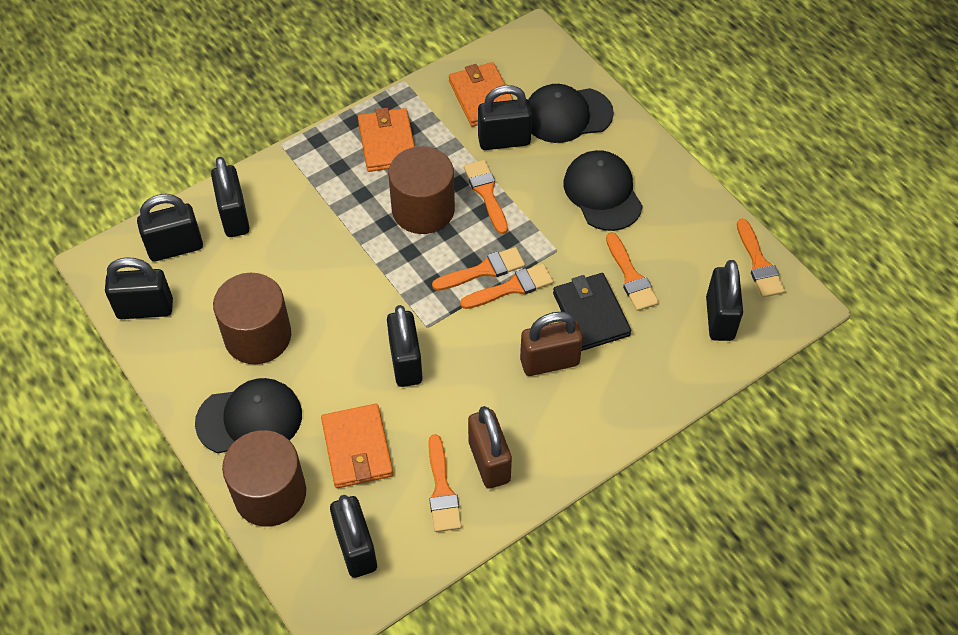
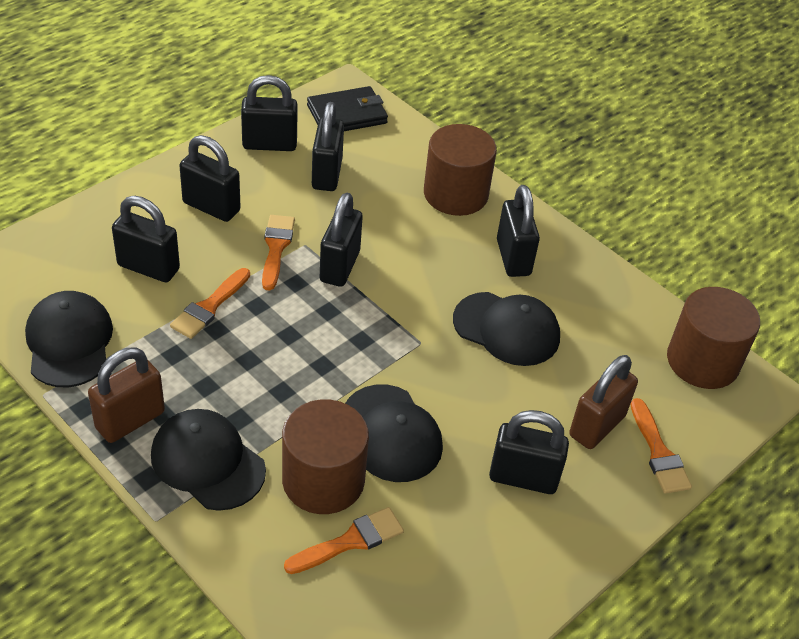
black cap: [195,378,302,453] [528,84,614,143] [564,150,643,231] = 3 -> [25,291,113,387] [151,409,266,511] [345,384,443,482] [453,292,560,366] = 4
orange brush: [428,434,462,532] [432,247,525,291] [460,264,553,309] [464,160,508,234] [606,232,659,311] [737,219,785,298] = 6 -> [170,268,250,339] [262,215,295,290] [284,507,404,574] [631,398,692,494] = 4
orange wallet: [321,404,393,488] [358,108,415,172] [449,62,513,127] = 3 -> none = 0

